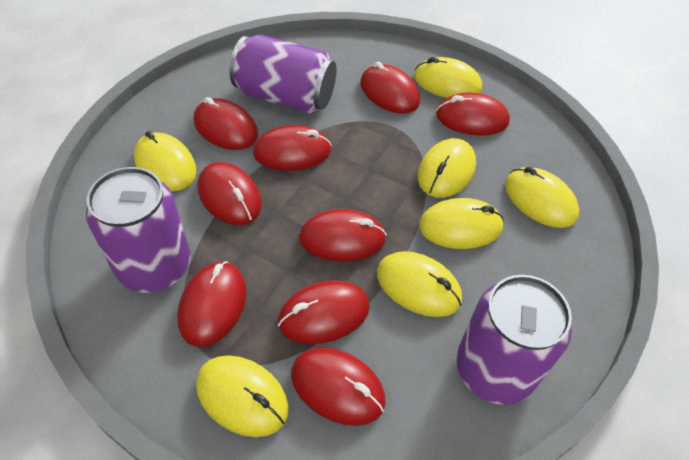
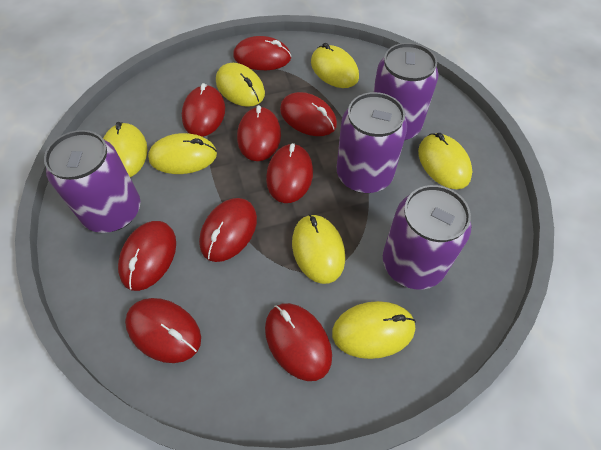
purple can: [86,167,191,293] [230,34,337,114] [457,275,572,405] = 3 -> [44,130,140,233] [337,92,408,193] [373,43,439,141] [383,185,471,289] = 4

